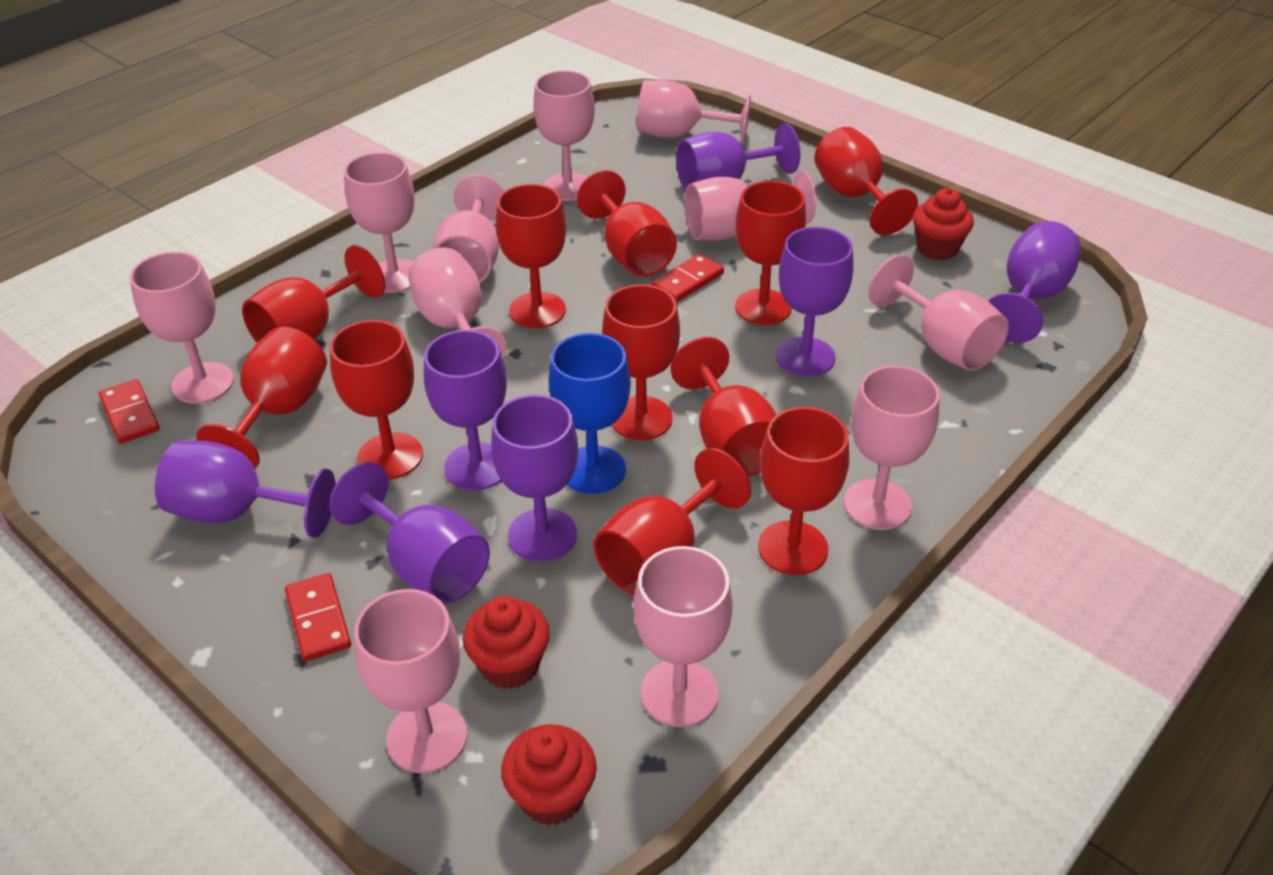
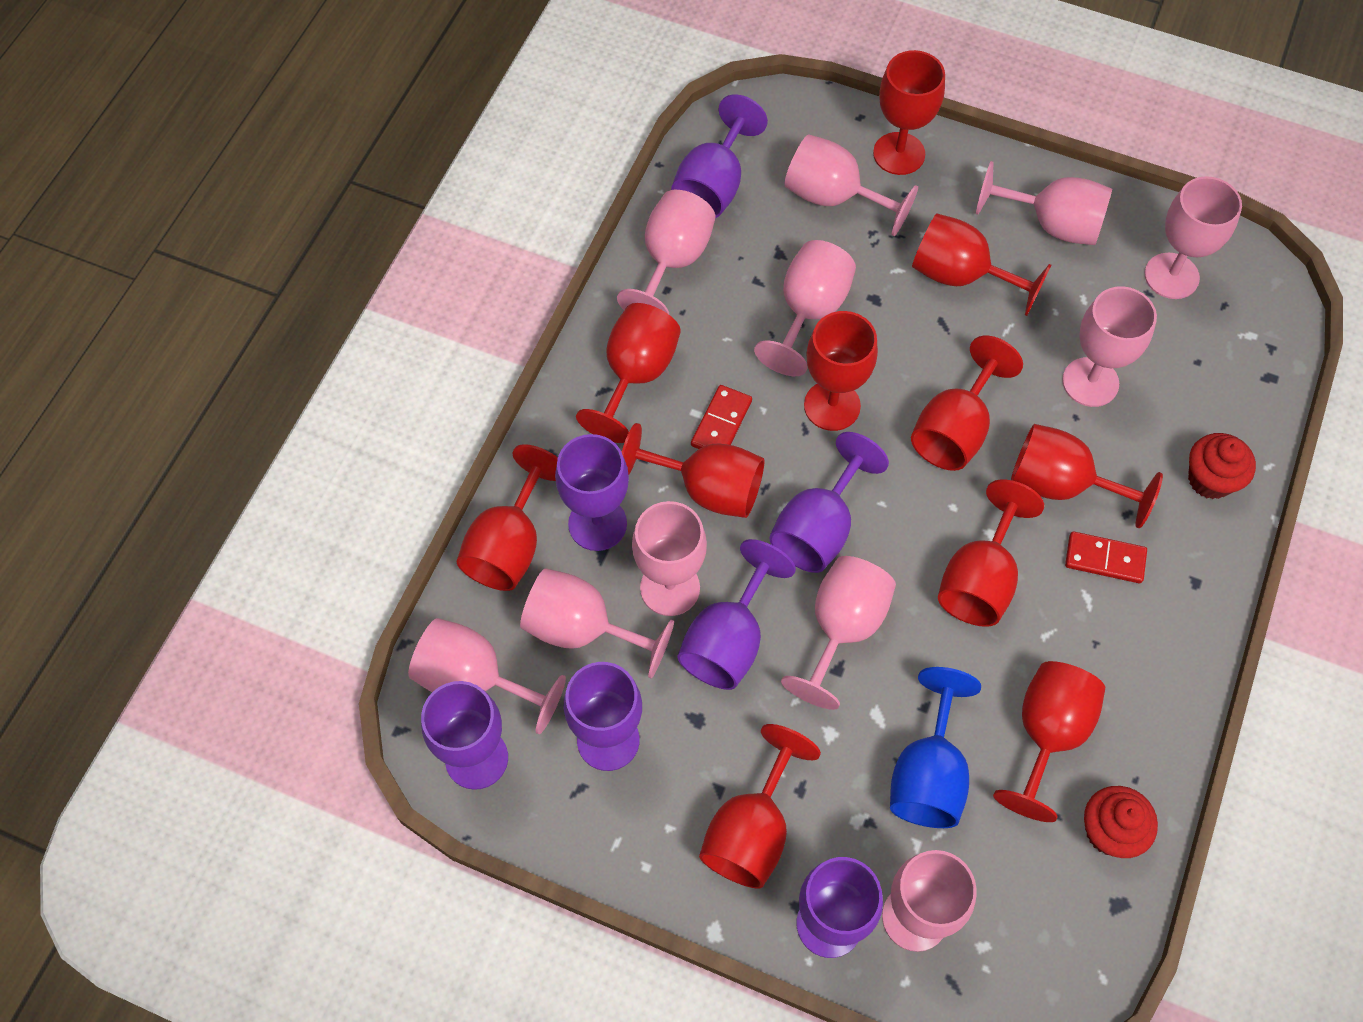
red cupcake: [463,596,550,689] [501,724,597,825] [913,188,974,260] = 3 -> [1084,786,1158,858] [1188,433,1256,499] = 2
red domino: [99,379,160,444] [285,573,351,661] [651,254,724,302] = 3 -> [691,385,752,449] [1065,531,1147,583] = 2

